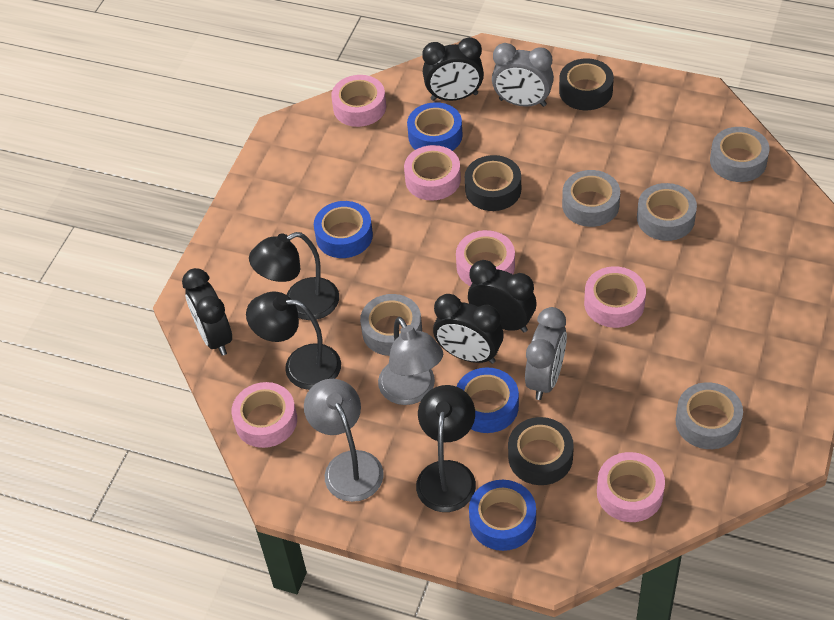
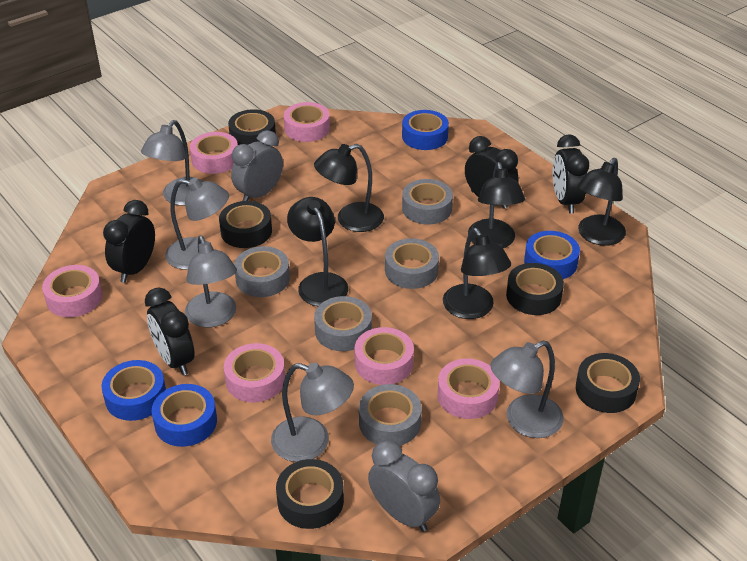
black lamp: [246,291,341,390] [249,232,339,320] [416,385,476,512] = 3 -> [287,197,348,306] [314,144,384,232] [443,228,511,319] [468,162,525,248] [577,158,626,246] = 5
black tape: [465,155,521,211] [508,417,574,485] [559,58,614,110] = 3 -> [219,201,272,248] [228,109,276,145] [276,459,344,529] [506,263,564,315] [576,353,640,413] = 5
grey lamp: [304,379,384,502] [378,317,443,405] = 2 -> [141,120,203,206] [165,178,229,270] [185,236,237,328] [271,363,354,462] [490,341,563,438] = 5

